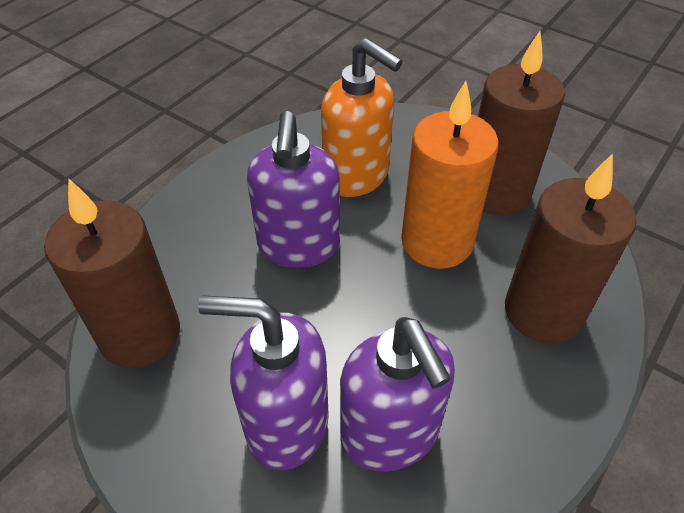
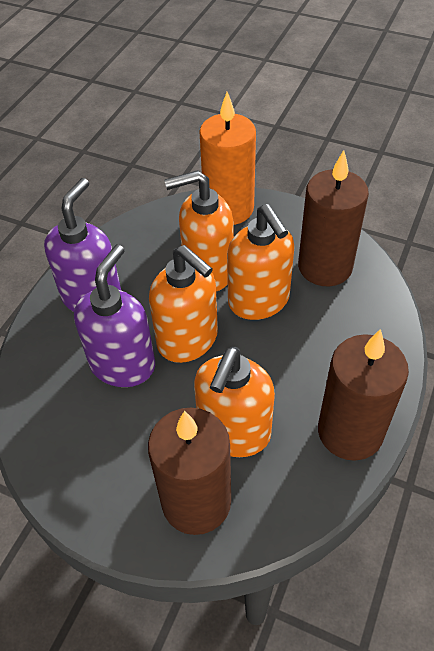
orange soap dispenser: [321,38,403,197] = 1 -> [149,245,218,363] [164,170,234,291] [194,347,275,457] [227,204,295,320] = 4
purple soap dispenser: [198,296,329,470] [247,111,340,268] [340,317,455,471] = 3 -> [44,178,121,312] [74,245,155,387] = 2

